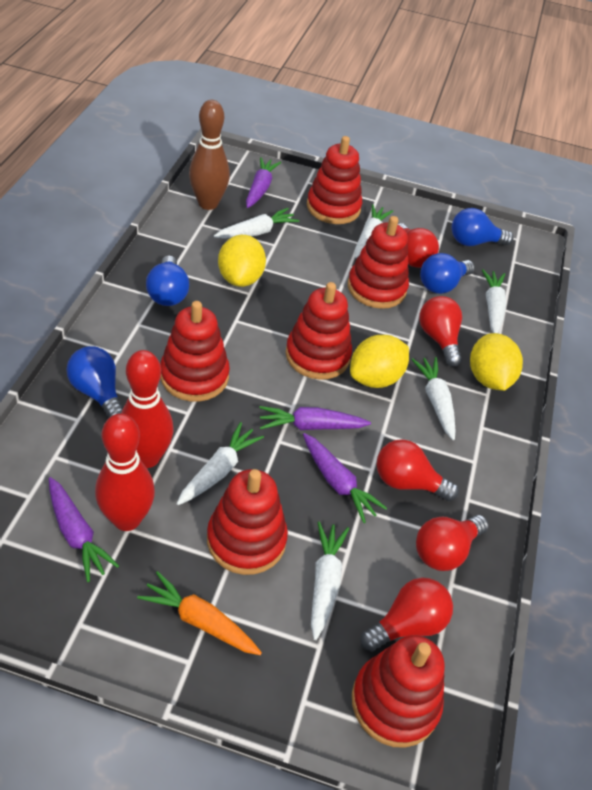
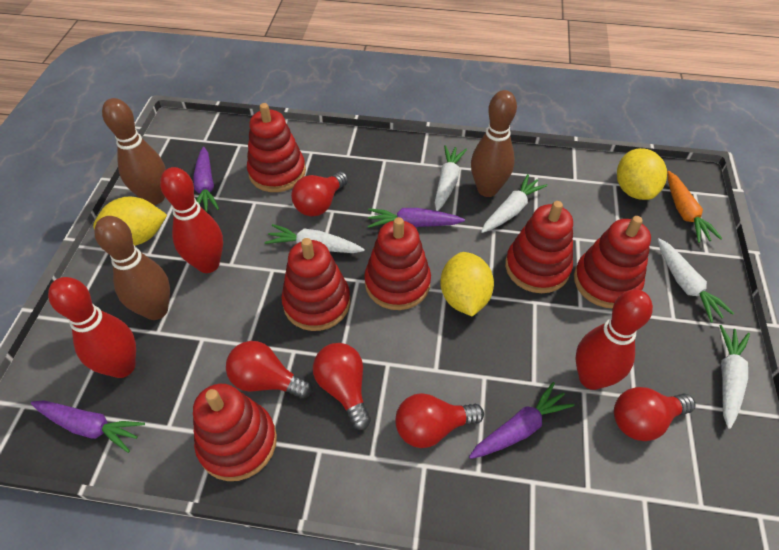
blue light bulb: [66,346,123,418] [146,255,189,306] [420,253,475,294] [451,208,513,246] = 4 -> none = 0
brown bowling pin: [189,100,230,210] = 1 -> [94,216,170,320] [102,98,166,205] [471,90,517,197] = 3
red bowling pin: [95,413,155,531] [121,350,173,468] = 2 -> [48,277,136,378] [160,167,223,273] [575,290,653,390] = 3
white carrot: [177,422,264,505] [214,208,299,238] [311,522,349,640] [355,204,393,258] [411,357,456,440] [482,269,506,333] = 6 -> [265,224,365,253] [435,145,467,211] [481,174,548,233] [657,238,734,323] [720,325,750,429] = 5

